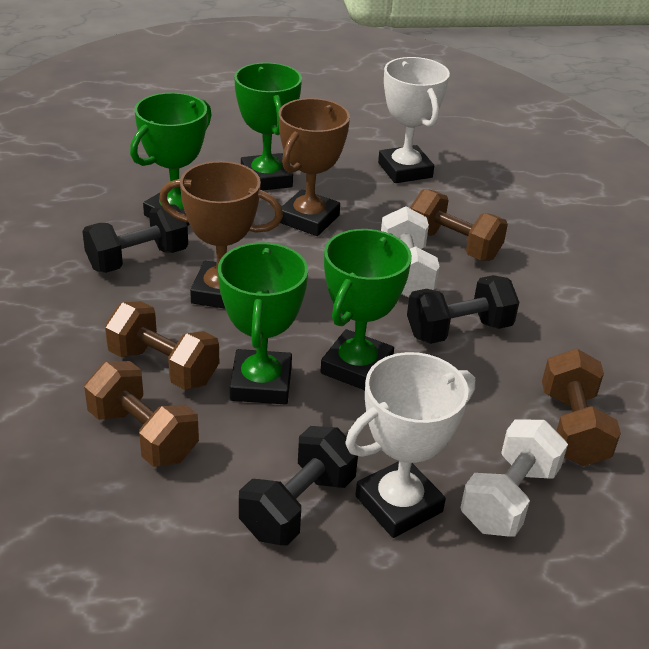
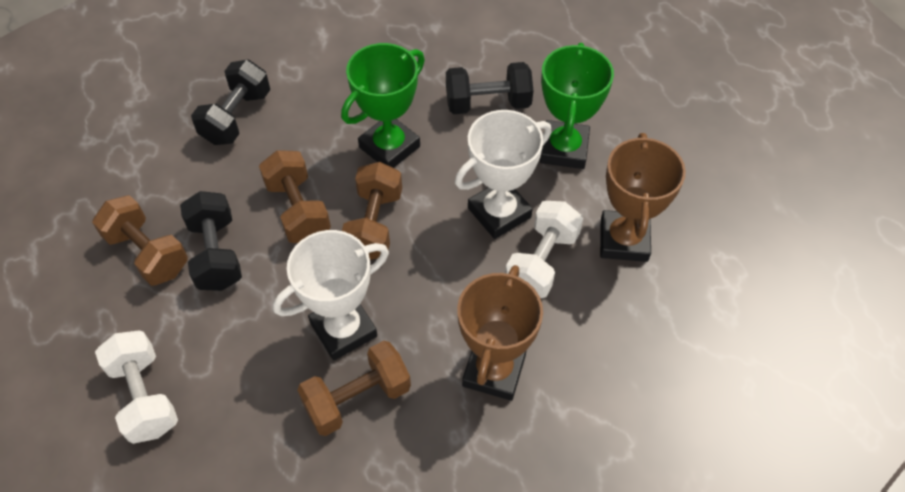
green trophy: [130,92,212,226] [218,242,308,405] [234,62,302,190] [320,229,412,390] = 4 -> [341,43,425,168] [540,43,614,169] = 2

